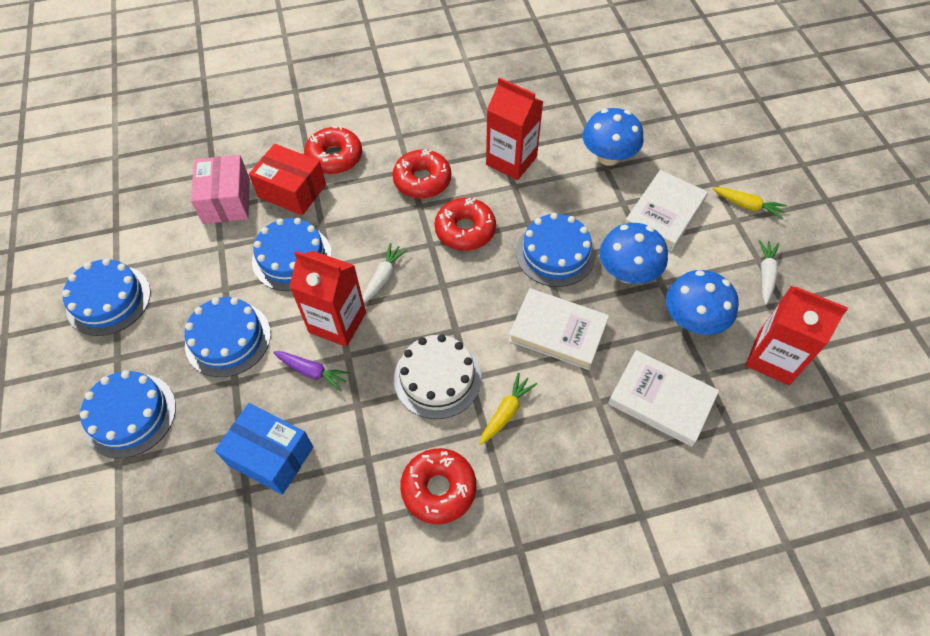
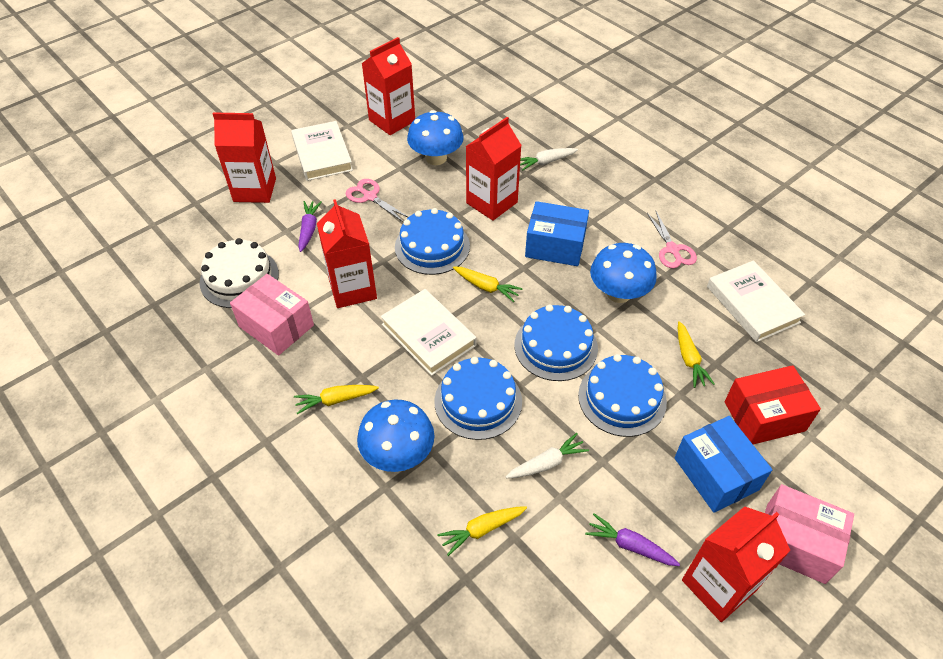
blue box: [215,403,313,495] = 1 -> [525,201,589,266] [674,416,772,513] = 2
blue cake: [62,258,151,336] [80,370,176,458] [185,297,271,377] [252,218,332,291] [516,213,596,287] = 5 -> [395,208,470,275] [434,357,522,440] [514,305,598,381] [578,354,667,437] = 4
pink box: [191,155,250,224] = 1 -> [230,274,314,355] [765,484,854,584] = 2
pink scissors: none = 0 -> [346,179,408,222] [647,211,697,268] = 2
purple carrot: [273,351,351,391] = 1 -> [298,201,322,252] [585,513,680,566] = 2
red carton: [290,251,366,347] [486,78,544,180] [746,286,848,385] = 3 -> [213,112,276,203] [317,199,377,308] [361,37,415,135] [466,117,522,221] [682,506,791,622] = 5
red donut: [304,126,362,174] [393,149,451,199] [400,448,476,524] [434,198,496,251] = 4 -> none = 0
yellow carrot: [480,373,537,445] [712,187,787,219] = 2 -> [294,385,379,414] [437,506,527,556] [453,266,523,302] [678,321,715,388] = 4

